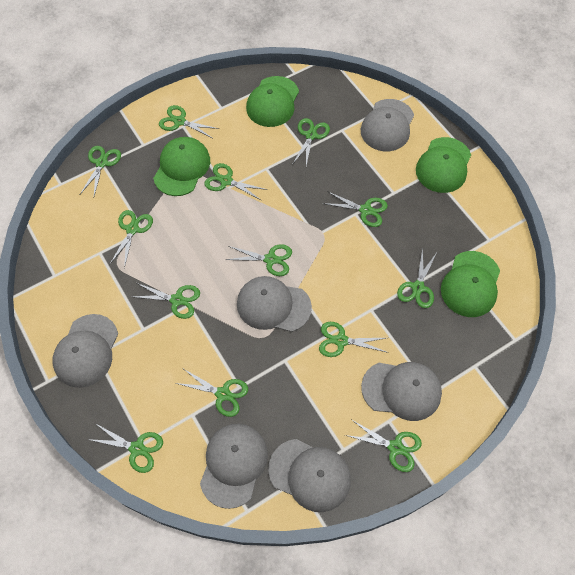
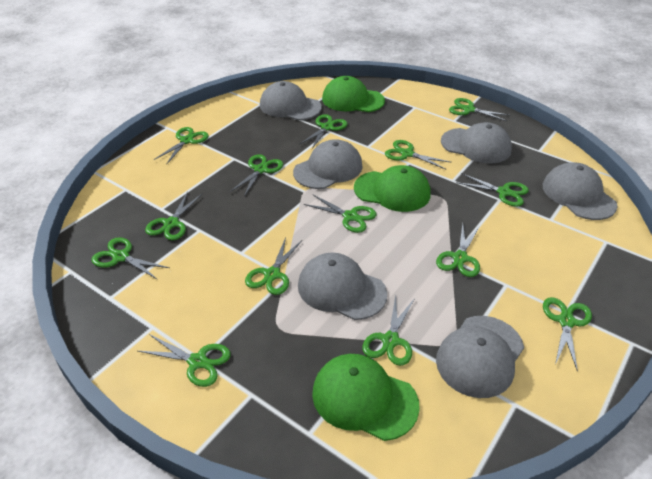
green cap: [153,137,210,196] [246,76,299,127] [416,137,471,193] [441,251,500,317] = 4 -> [312,354,420,441] [322,76,385,112] [354,165,431,212] = 3
green scissors: [80,146,121,196] [87,423,163,473] [110,210,153,268] [133,283,200,319] [159,105,219,138] [176,369,248,417] [204,163,268,200] [225,244,292,276] [292,118,330,166] [319,322,389,357] [322,191,388,227] [345,420,422,472] [397,247,437,308] = 13 -> [91,237,169,280] [138,334,231,387] [145,191,202,240] [154,127,208,165] [230,154,283,197] [245,237,302,295] [299,114,348,149] [304,195,376,233] [362,295,415,366] [385,140,452,170] [436,223,480,277] [449,98,508,121] [456,173,529,207] [543,297,592,372] = 14

